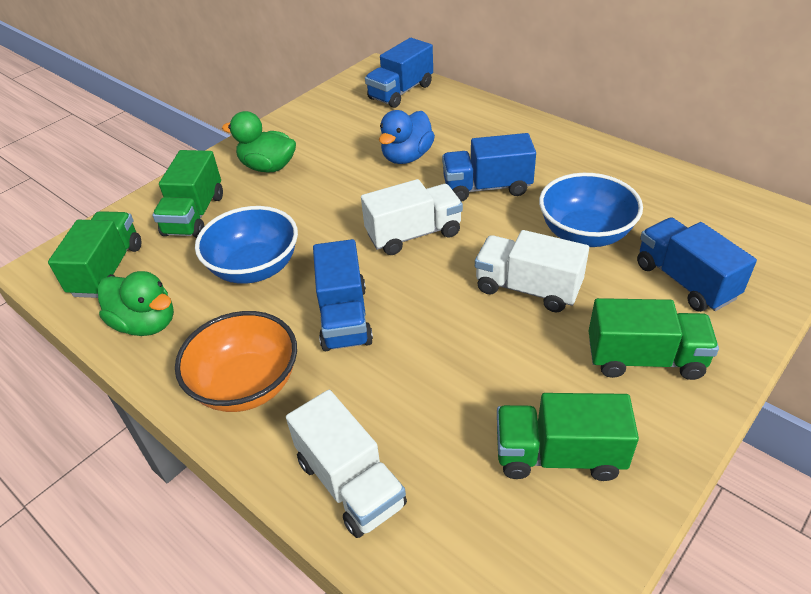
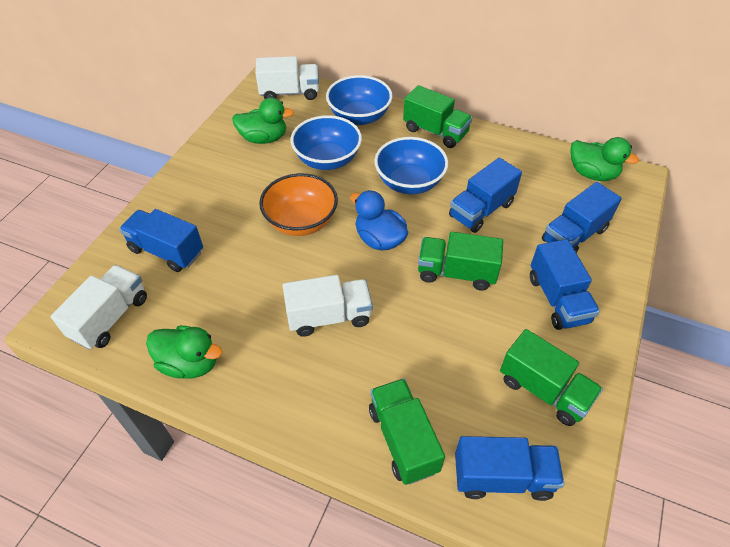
blue bowl: [195,206,298,284] [539,173,643,247] = 2 -> [291,115,362,170] [326,75,392,125] [374,137,448,194] = 3
blue truck: [313,239,373,351] [365,38,433,108] [442,133,536,202] [637,217,757,312] = 4 -> [119,209,203,272] [449,158,522,233] [455,436,564,501] [530,239,600,330] [542,182,622,253] = 5
green duck: [98,271,174,336] [222,111,296,172] = 2 -> [146,326,223,379] [232,97,294,144] [570,137,639,181] = 3

